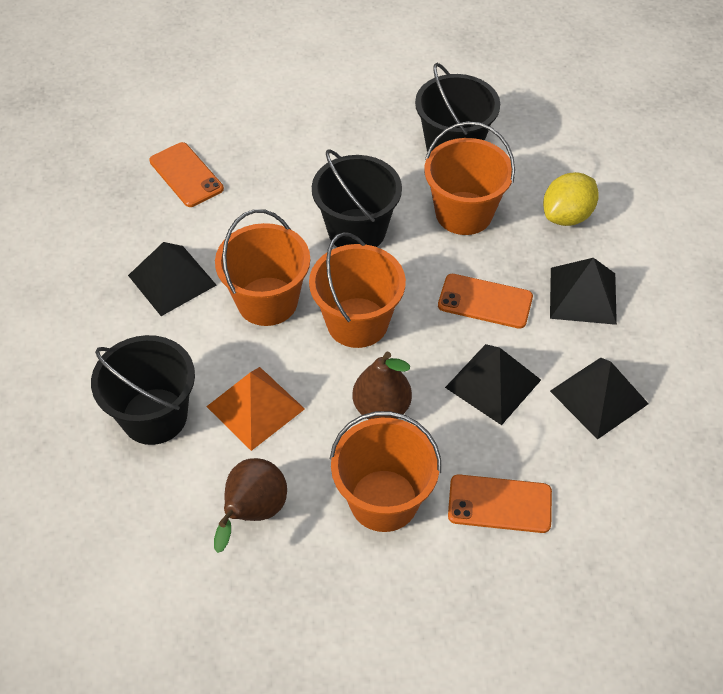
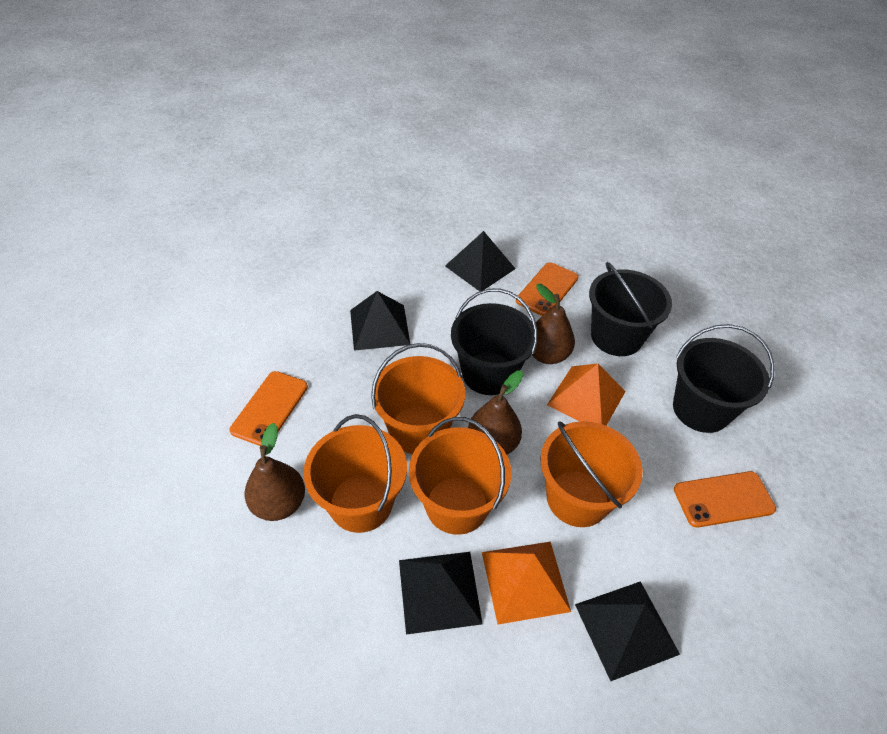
brown pear: [214,458,287,553] [353,352,412,420] = 2 -> [245,423,305,521] [468,370,523,455] [532,284,575,364] = 3
orange pyramid: [206,367,305,451] = 1 -> [482,542,571,625] [547,364,626,426] = 2
yellow lemon: [543,172,599,226] = 1 -> none = 0

